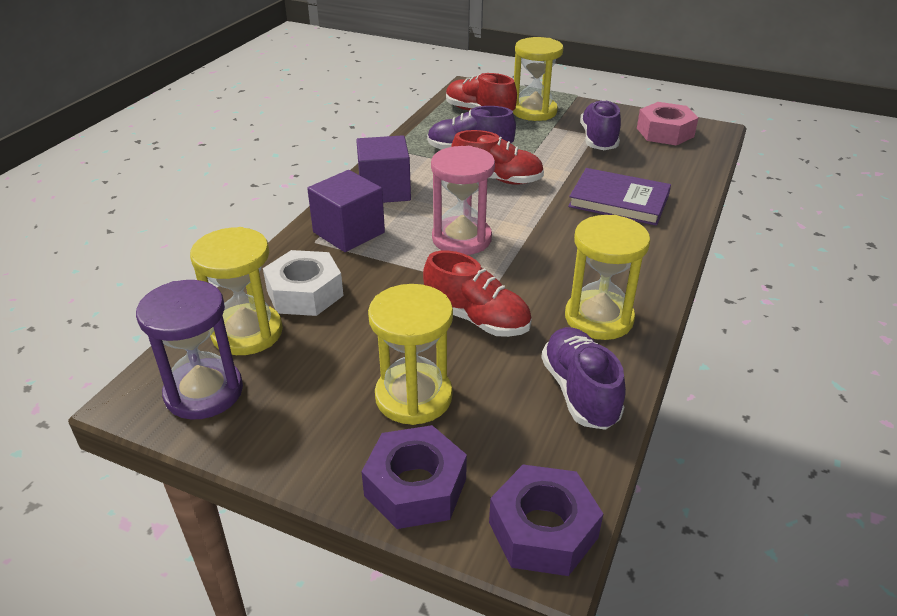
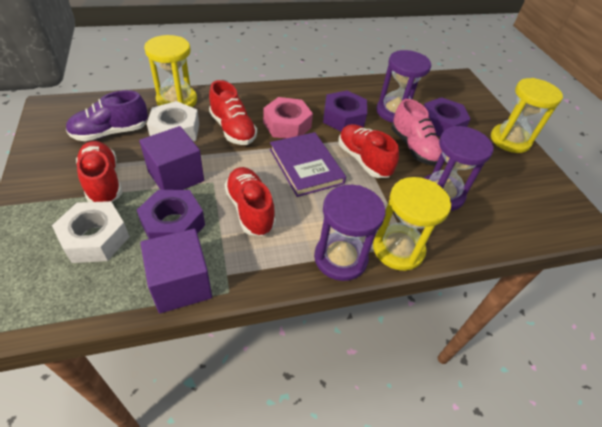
pink hourglass: [431,146,495,255] = 1 -> none = 0
pink shoe: none = 0 -> [391,99,442,166] = 1
purple hourglass: [136,280,243,419] = 1 -> [314,185,385,281] [376,50,431,123] [425,126,494,211] = 3
purple nut: [361,425,467,529] [489,465,603,576] = 2 -> [137,190,205,239] [323,91,367,132] [424,97,471,137] = 3
purple shoe: [427,106,516,150] [541,327,626,430] [580,100,621,150] = 3 -> [66,90,148,141] = 1
red shoe: [423,250,532,337] [446,73,517,112] [451,130,544,185] = 3 -> [76,141,122,202] [209,80,257,145] [224,167,276,236] [338,124,399,178] = 4
white nut: [263,250,344,316] = 1 -> [52,201,130,263] [147,101,199,141] = 2
yellow hourglass: [190,227,283,355] [368,284,453,425] [513,37,563,121] [565,215,650,340] = 4 -> [144,35,197,107] [373,177,451,271] [491,78,563,153] = 3

